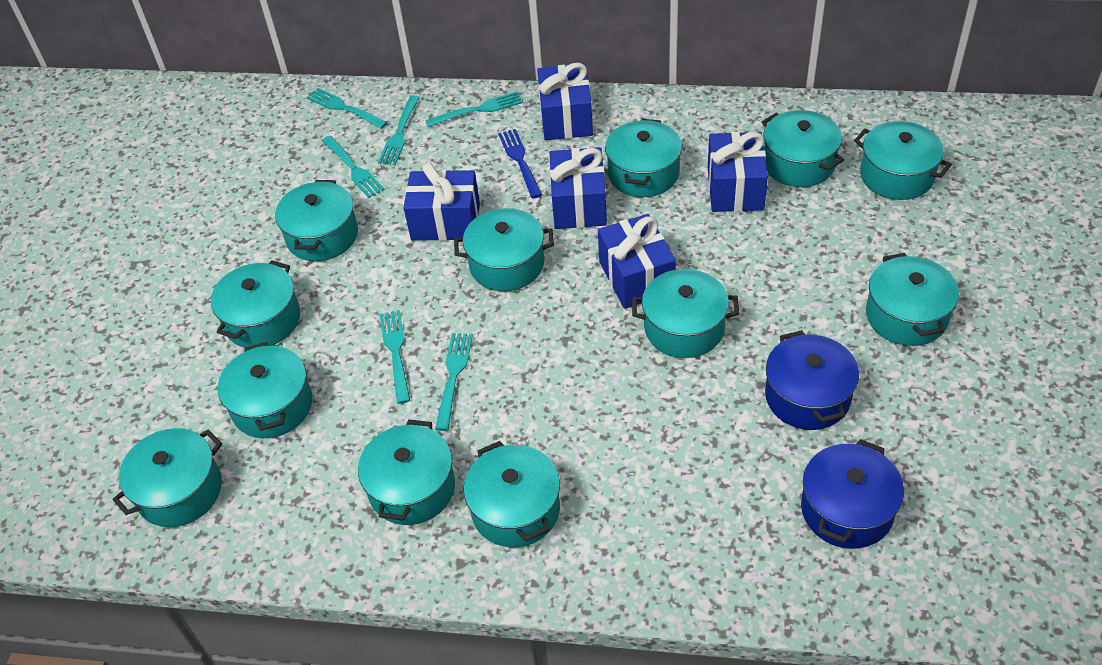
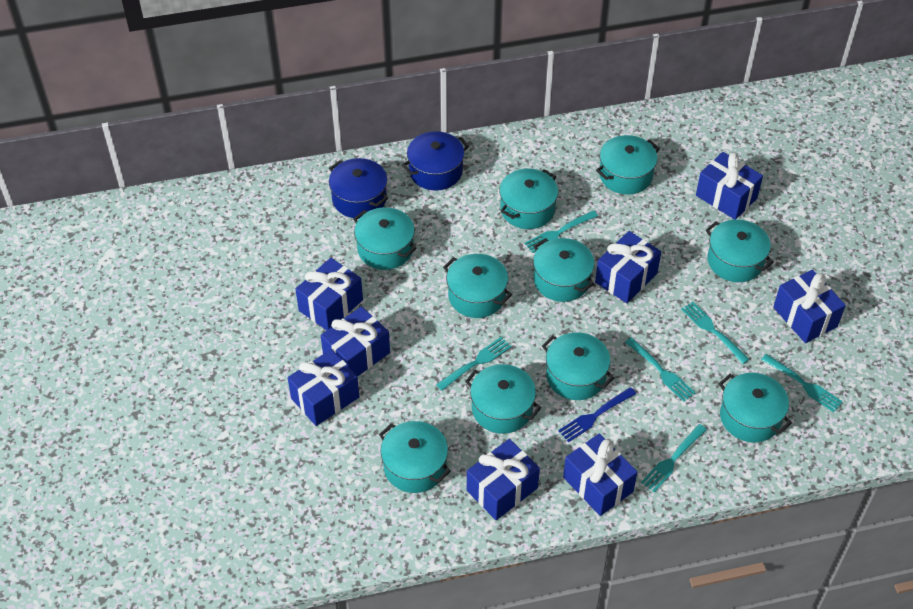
blue gift: [404,162,480,241] [537,63,593,140] [550,147,607,229] [598,214,676,309] [708,132,768,212] = 5 -> [288,349,359,426] [295,258,363,330] [321,306,390,377] [467,439,540,520] [563,433,638,516] [595,231,661,303] [696,152,763,220] [773,269,846,343] = 8
turquoise pot: [113,428,222,527] [211,260,300,348] [218,342,313,438] [275,180,358,261] [358,419,455,525] [454,208,554,291] [464,441,560,547] [605,119,682,197] [632,269,739,358] [762,110,844,187] [854,121,952,200] [866,253,959,346] = 12 -> [353,207,417,270] [379,421,451,493] [443,254,512,318] [465,364,541,434] [499,169,558,229] [533,238,594,302] [542,332,614,400] [596,135,660,195] [706,219,774,282] [719,373,792,442] = 10

